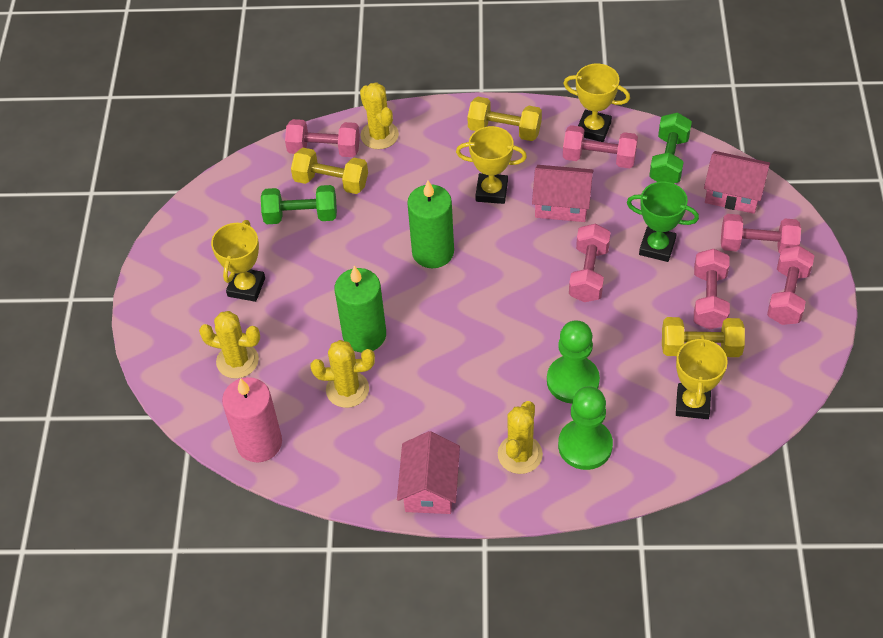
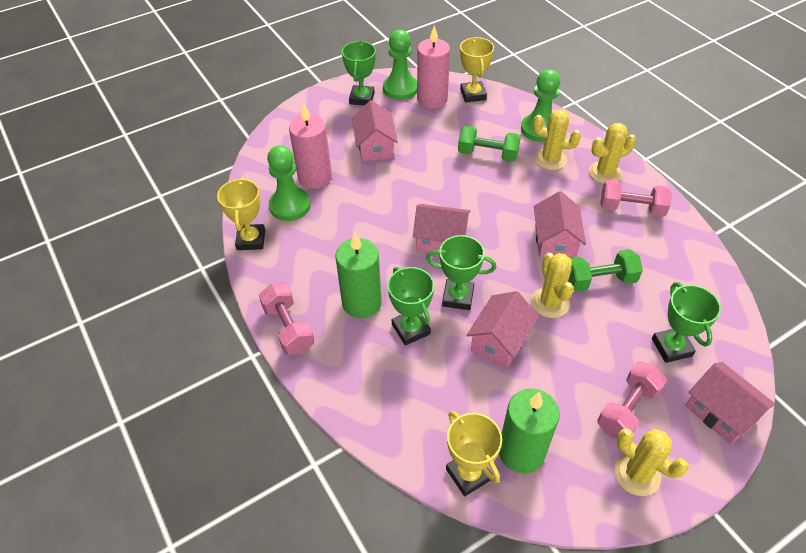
green pawn: [547,320,600,404] [558,386,613,470] = 2 -> [267,145,311,221] [383,30,417,100] [521,69,560,142] = 3
green trophy: [627,181,699,262] = 1 -> [342,41,376,106] [388,267,434,346] [426,235,496,310] [652,282,721,363] = 4
pink candle: [222,377,282,462] = 1 -> [289,104,332,189] [417,26,450,108] = 2
pink dumbbell: [285,119,360,157] [563,125,638,168] [569,224,611,302] [694,249,730,330] [721,214,801,253] [767,246,814,325] = 6 -> [259,284,314,355] [597,362,667,439] [600,179,672,217] = 3
pink house: [397,431,460,514] [532,165,594,222] [704,151,770,214] = 3 -> [352,100,398,162] [413,204,470,252] [466,291,538,368] [534,191,586,258] [685,362,775,444] = 5
yellow dumbbell: [291,148,368,194] [467,97,542,141] [662,317,745,357] = 3 -> none = 0
yellow trophy: [211,220,265,302] [456,126,527,204] [563,64,630,142] [676,334,728,419] = 4 -> [217,178,265,250] [446,411,502,496] [460,37,494,103] = 3

